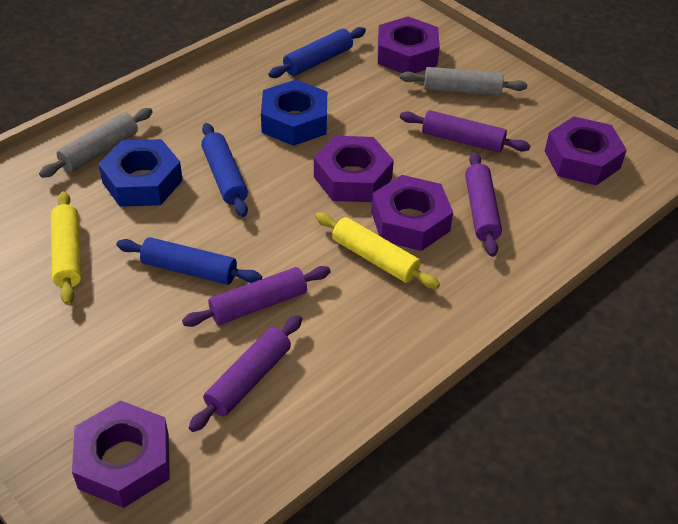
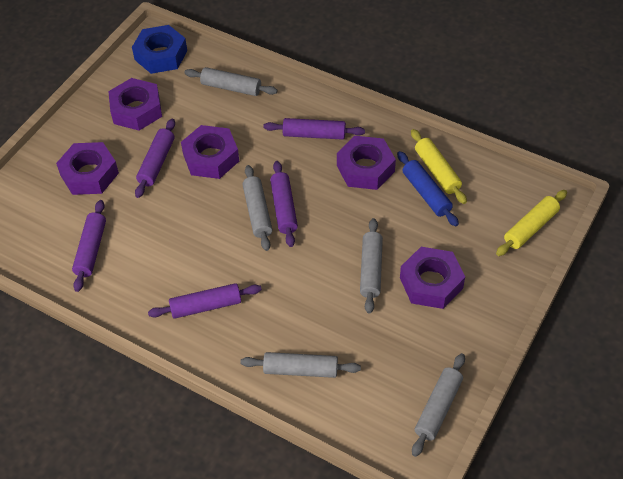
blue nut: [98,139,183,207] [261,80,327,146] = 2 -> [132,25,187,74] = 1
blue rolling pin: [116,237,262,285] [201,123,248,217] [268,27,366,78] = 3 -> [397,151,459,227] = 1
grey rolling pin: [39,108,153,178] [400,67,527,96] = 2 -> [185,67,278,96] [240,352,361,378] [243,165,273,251] [360,218,383,314] [412,353,465,457] = 5
purple rolling pin: [182,266,331,327] [189,315,302,432] [400,110,531,153] [465,152,502,257] = 4 -> [72,200,106,292] [135,119,175,198] [148,283,262,319] [263,118,365,140] [270,161,298,247] = 5

